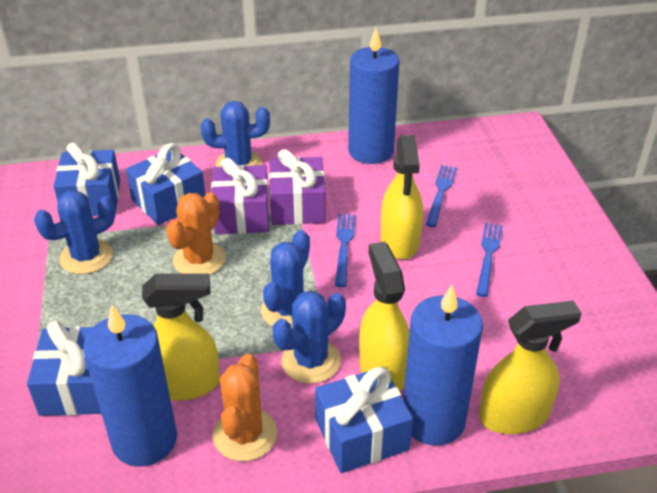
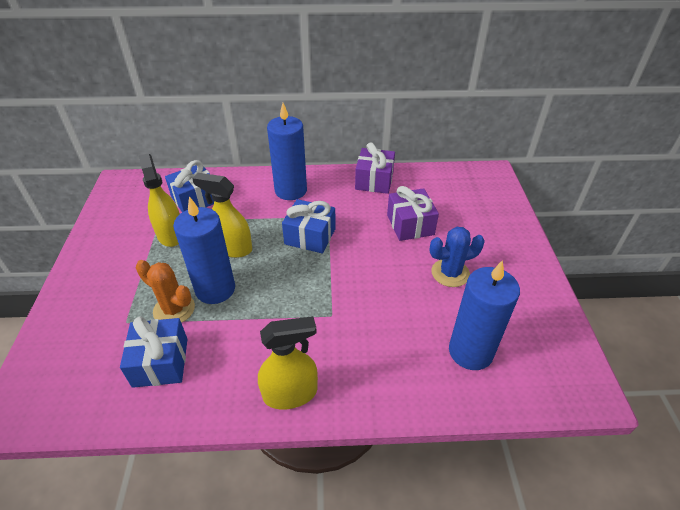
blue cactus: [34,190,116,274] [201,101,270,167] [261,230,310,328] [272,291,346,384] = 4 -> [429,227,485,287] = 1
blue fork: [335,214,355,287] [426,165,457,227] [476,223,503,297] = 3 -> none = 0
blue gift: [27,320,101,416] [53,142,120,216] [126,143,205,225] [315,367,413,473] = 4 -> [120,316,188,388] [165,160,214,212] [282,199,336,254] = 3
orange cactus: [166,192,226,275] [213,354,277,461] = 2 -> [136,260,195,323] = 1
yellow spray bottle: [142,274,220,401] [359,242,409,391] [381,135,423,259] [479,301,582,434] = 4 -> [139,153,180,247] [192,173,252,258] [258,316,318,410] = 3

